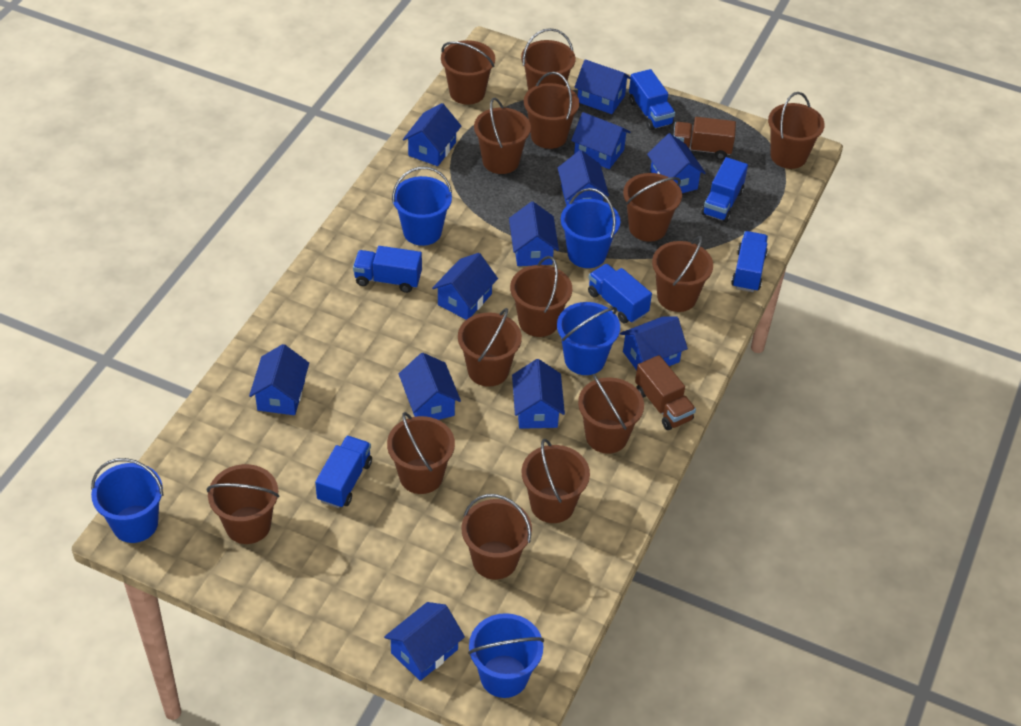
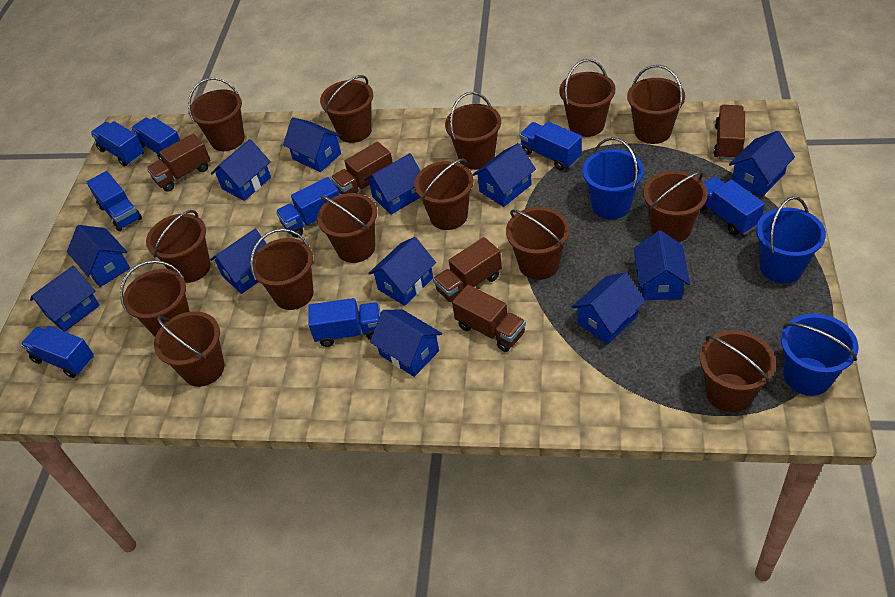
blue bucket: [91,458,163,543] [392,166,452,246] [468,613,544,698] [557,302,620,375] [561,188,620,268] = 5 -> [582,137,644,219] [756,196,826,283] [781,313,859,396] = 3
blue truck: [315,436,372,508] [353,246,422,293] [588,264,652,324] [629,69,675,130] [701,157,748,222] [731,231,768,292] = 6 -> [21,326,94,378] [87,171,142,231] [91,121,144,167] [131,117,180,162] [276,177,340,238] [308,298,381,347] [520,121,582,170] [700,177,765,235] = 8
brown truck: [635,355,696,430] [673,117,736,160] = 2 -> [147,133,210,192] [331,142,393,194] [433,237,502,302] [452,285,526,352] [713,105,745,160] = 5

